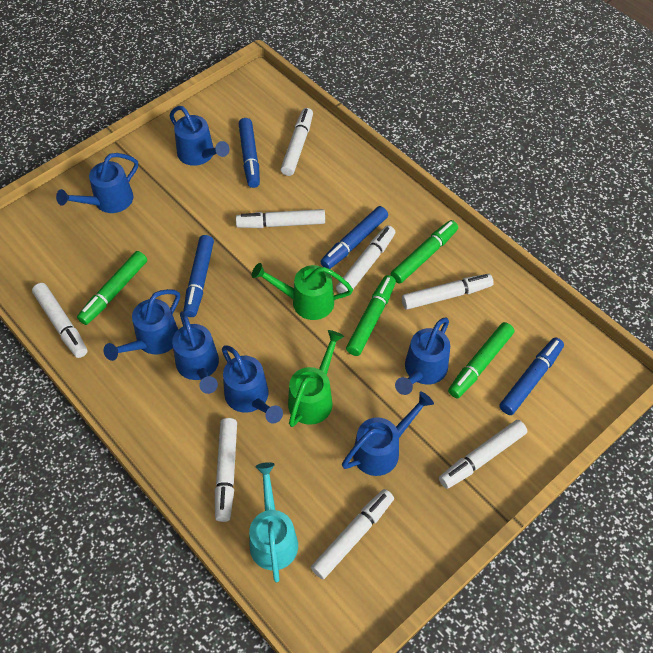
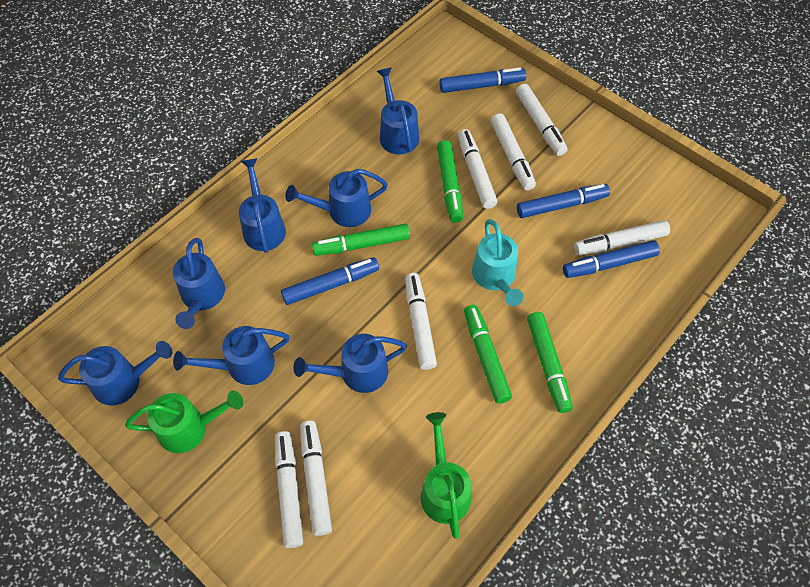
white marker: [32,283,88,358] [215,418,237,522] [236,209,325,228] [281,108,313,176] [311,489,394,579] [336,225,395,293] [402,274,494,310] [439,420,527,489] = 8 -> [275,431,303,548] [300,421,332,536] [405,273,437,370] [458,129,498,209] [491,113,536,191] [516,84,568,156] [574,220,670,255] = 7

